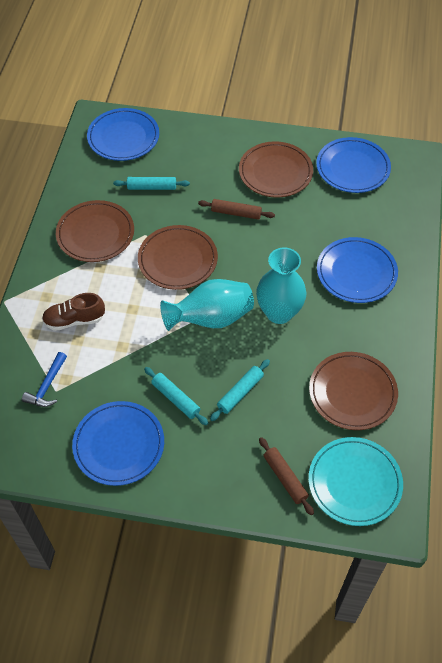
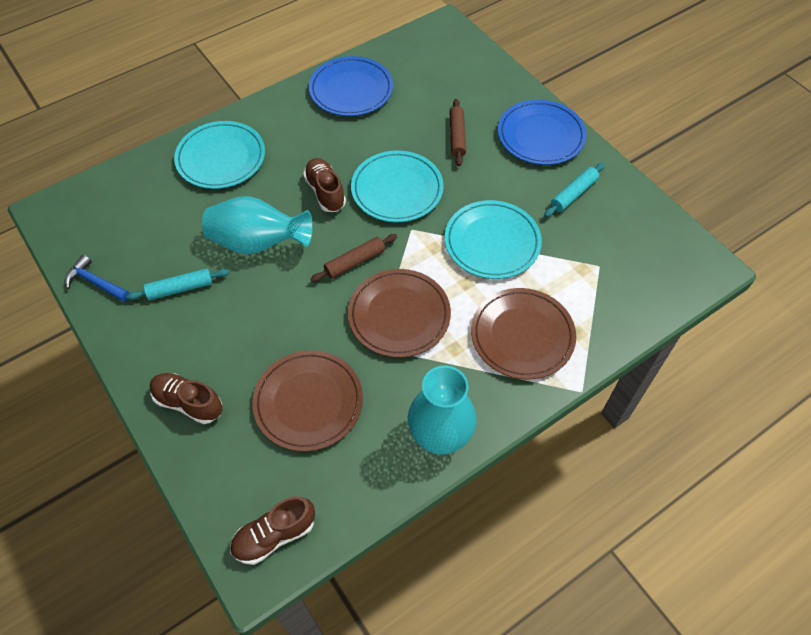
blue plate: [72,401,164,486] [87,108,159,161] [316,137,391,193] [317,237,398,303] = 4 -> [309,56,393,116] [498,100,586,165] = 2
brown plate: [56,200,134,262] [138,225,218,290] [239,141,313,197] [309,352,398,430] = 4 -> [252,350,363,452] [348,269,451,358] [471,288,576,380] = 3
brown shoe: [42,293,105,331] = 1 -> [150,373,222,424] [230,496,315,565] [303,158,346,212] = 3
turquoise plate: [308,437,403,526] = 1 -> [174,121,265,189] [351,150,444,222] [445,200,542,279] = 3
turquoise rolling pin: [113,177,190,190] [144,367,208,425] [210,359,270,421] = 3 -> [126,268,229,300] [544,163,605,217] = 2

